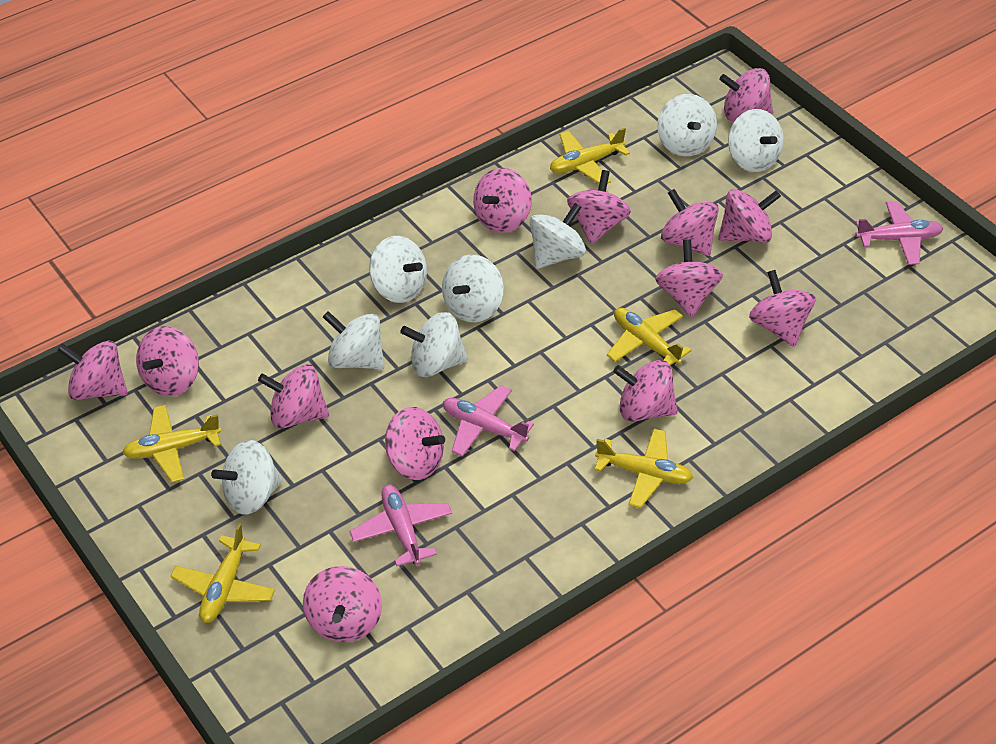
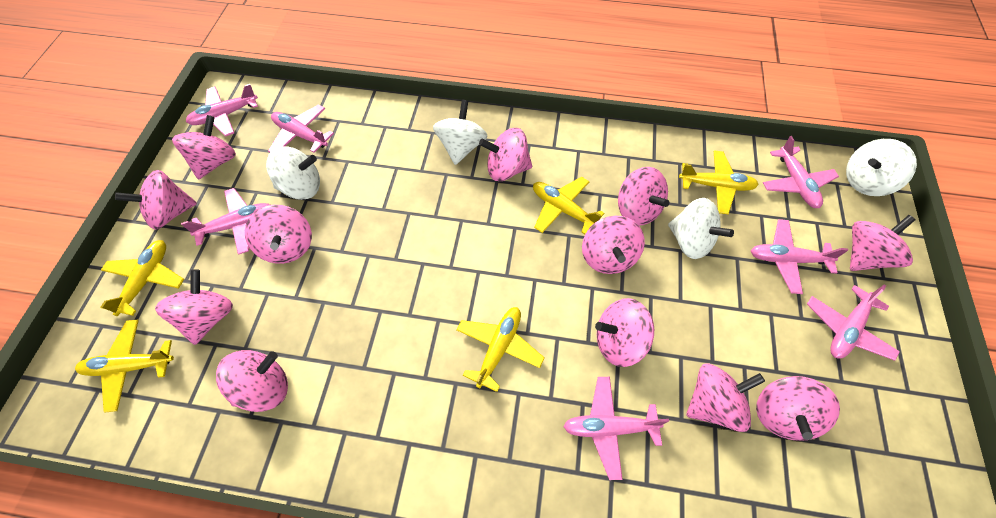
pink plane: [350,484,452,566] [443,385,534,456] [855,201,943,265] = 3 -> [181,188,270,255] [186,84,258,137] [268,104,334,153] [563,377,669,480] [751,219,848,294] [763,136,839,208] [807,285,900,361] = 7
pink spinning top: [57,340,128,400] [136,326,199,396] [258,365,329,429] [303,566,382,642] [385,407,445,480] [473,168,532,233] [567,170,631,244] [613,360,678,422] [655,239,723,318] [661,189,719,256] [718,189,781,243] [719,68,773,122] [749,270,816,347] = 13 -> [115,170,197,230] [155,269,233,345] [172,115,236,180] [216,350,288,412] [245,205,312,264] [479,128,532,181] [582,216,645,274] [595,298,654,367] [618,167,669,226] [686,363,765,432] [756,376,840,441] [850,215,916,271] = 12
white spinning top: [211,440,283,515] [323,311,384,369] [369,236,427,303] [400,312,468,377] [442,254,504,322] [530,203,586,269] [657,94,717,156] [728,109,784,172] = 8 -> [266,147,320,200] [433,100,488,165] [668,198,734,259] [846,139,917,196] = 4

